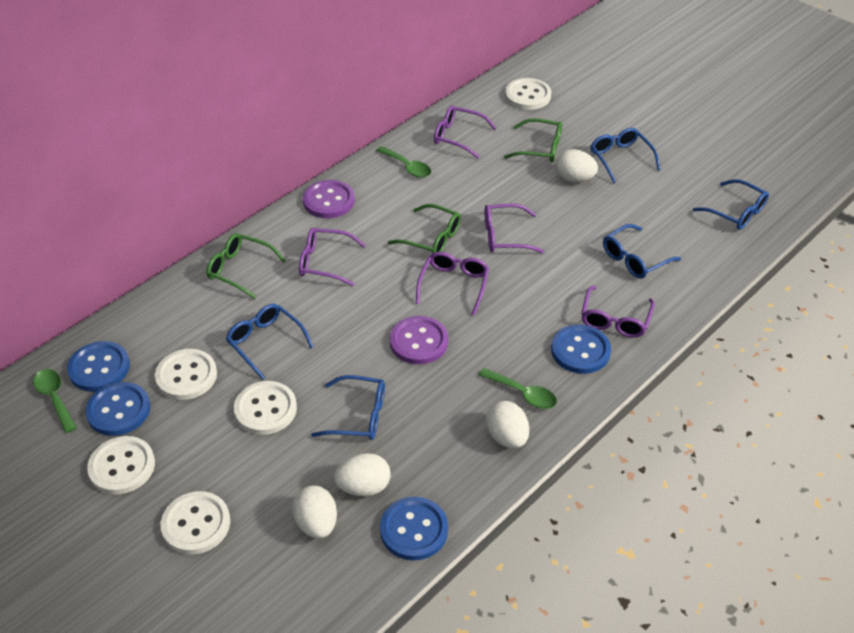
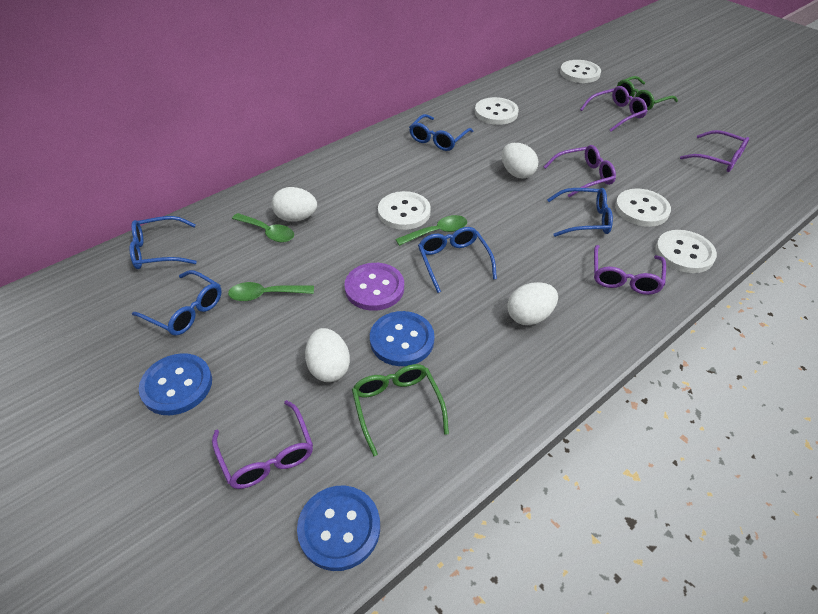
blue button: [67,341,130,392] [85,382,150,436] [380,497,448,560] [551,324,611,374] = 4 -> [139,353,212,415] [297,486,380,571] [370,311,434,366] = 3
green glasses: [206,233,286,299] [388,204,461,253] [504,118,562,162] = 3 -> [352,364,449,456] [617,76,678,110] = 2
purple button: [303,180,355,218] [390,316,448,364] = 2 -> [344,263,404,311] = 1

